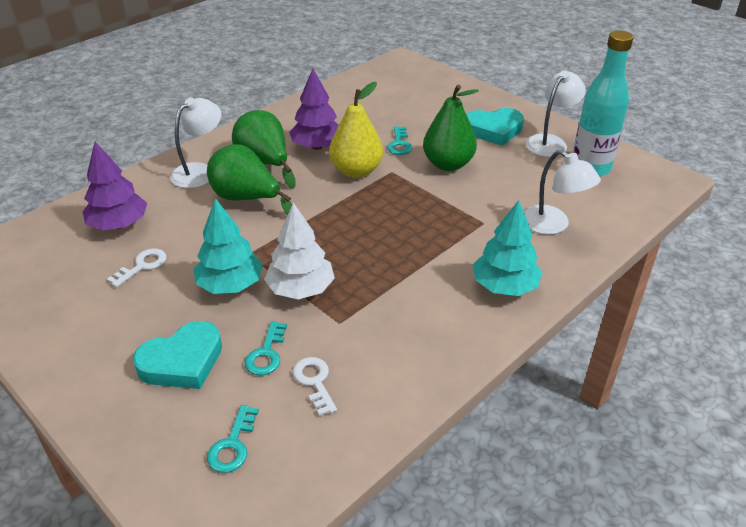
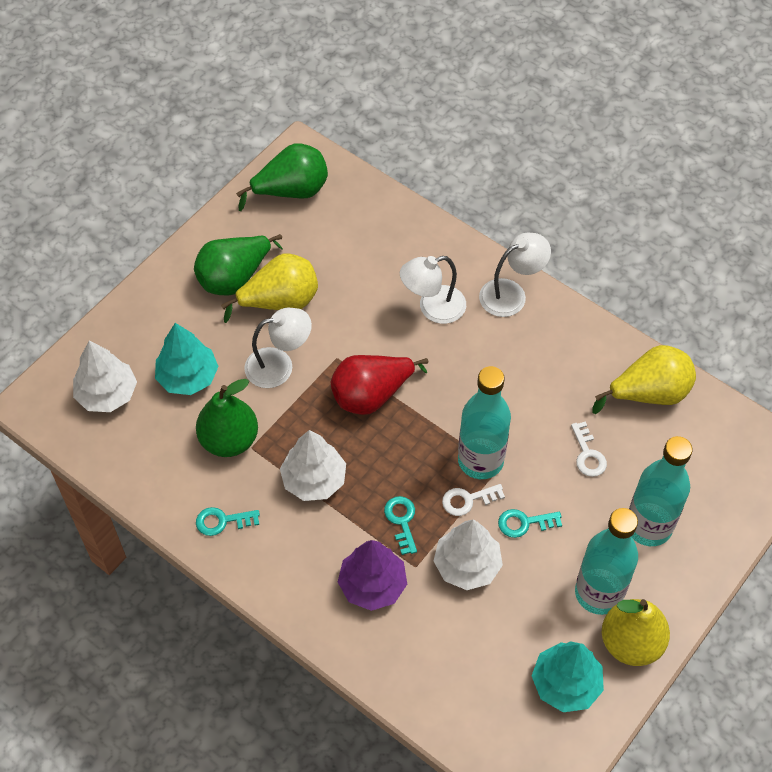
purple tree: [83,142,147,231] [289,69,339,150] = 2 -> [338,540,407,611] = 1
red pear: none = 0 -> [331,355,428,415] = 1
turquoise bottle: [573,31,634,176] = 1 -> [458,366,511,479] [575,508,638,615] [629,436,693,546] = 3
turquoise heart: [133,321,222,389] [466,108,524,146] = 2 -> none = 0
white tree: [264,203,335,300] = 1 -> [73,341,137,412] [280,430,346,501] [433,520,503,590] = 3
yellow pear: [329,82,383,178] = 1 -> [221,253,318,323] [592,345,696,414] [602,599,670,666] = 3

